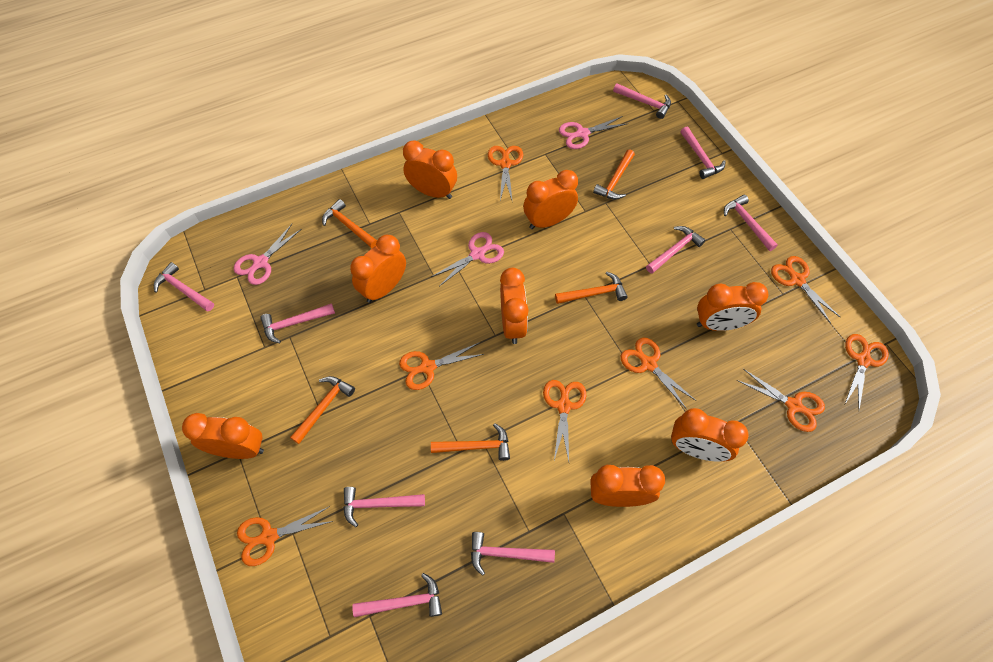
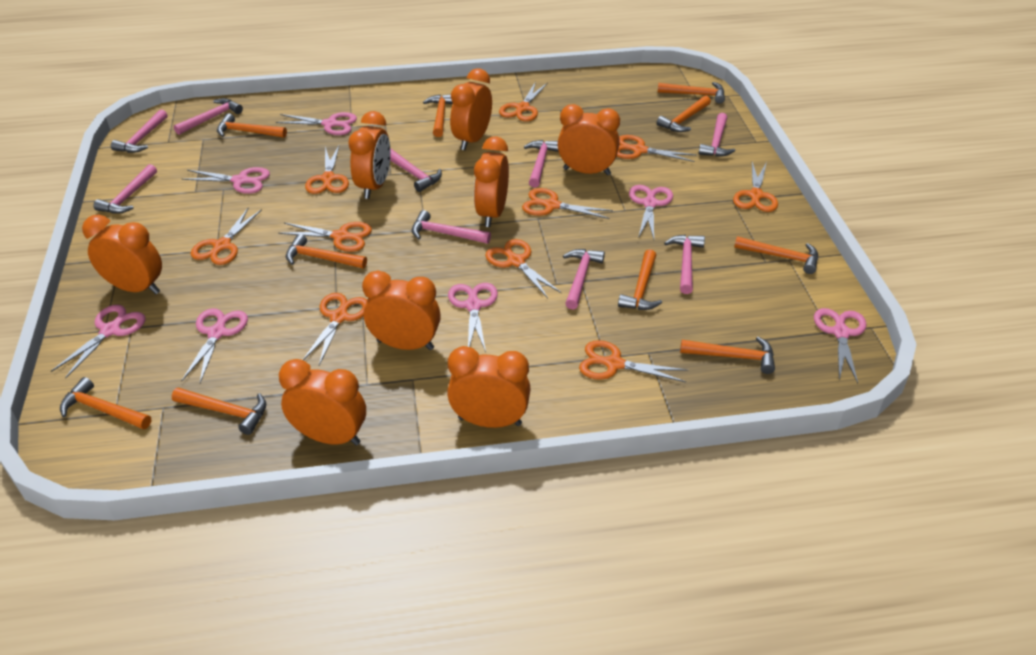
orange hammer: [290,376,355,444] [322,199,377,248] [431,423,510,461] [555,272,628,304] [593,150,635,200] = 5 -> [60,377,151,430] [172,387,266,435] [217,113,287,138] [286,234,367,268] [423,94,453,137] [618,249,662,310] [657,82,725,104] [657,96,711,132] [680,337,775,374] [734,236,818,274] = 10
orange scissors: [237,506,333,566] [399,342,484,390] [488,146,523,203] [543,380,586,461] [621,337,696,410] [737,369,825,432] [771,256,840,323] [845,334,889,410] = 8 -> [190,207,262,265] [278,222,372,252] [303,293,367,365] [305,146,349,194] [485,239,562,298] [499,81,548,122] [522,188,613,219] [579,340,688,382] [617,135,697,162] [733,162,778,212] = 10
pink scissors: [234,224,302,285] [431,232,504,286] [559,116,627,149] = 3 -> [50,305,146,379] [181,308,248,383] [182,167,270,194] [276,112,357,135] [448,283,498,352] [629,185,673,239] [814,308,867,383] = 7

